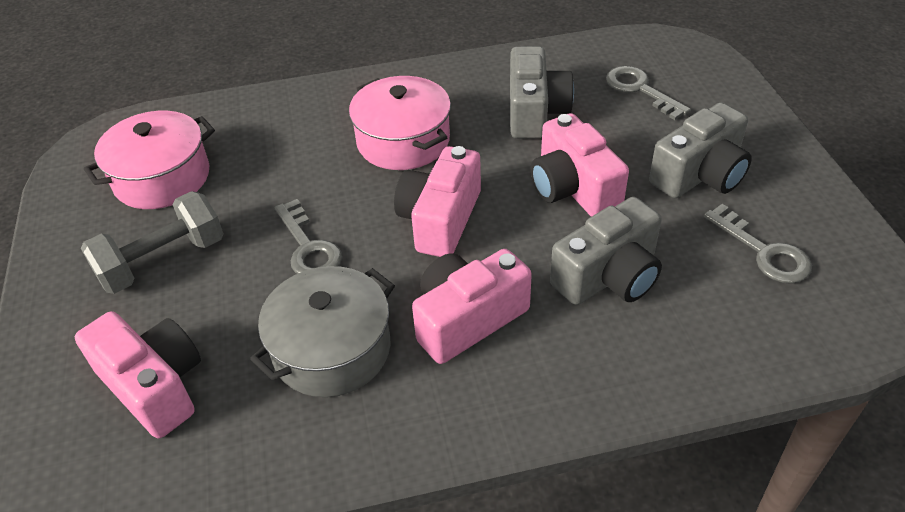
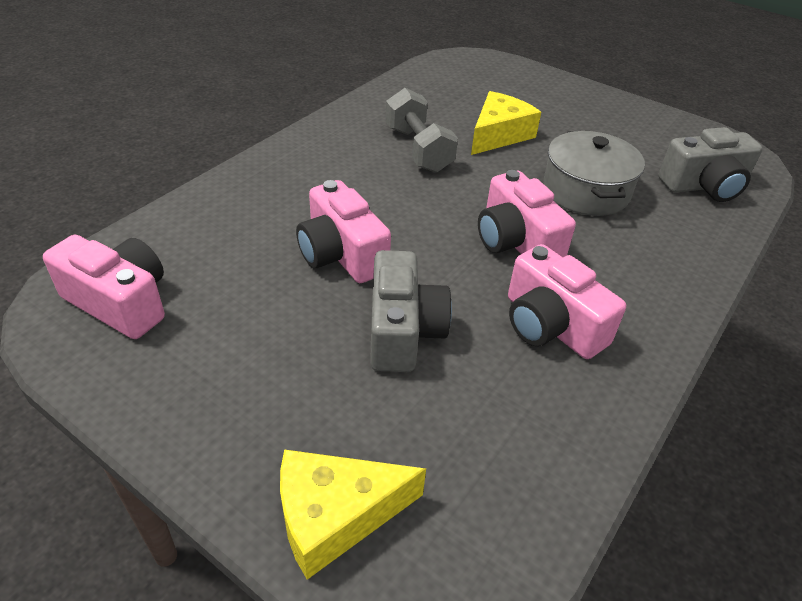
grey camera: [510,46,574,139] [550,197,662,305] [649,102,752,198] = 3 -> [370,250,452,372] [658,127,763,202] = 2
grey key: [275,199,342,274] [606,66,691,120] [704,204,812,284] = 3 -> none = 0
pink pot: [84,111,215,209] [349,76,451,170] = 2 -> none = 0
yellow cheese: none = 0 -> [280,450,426,580] [471,91,541,155] = 2

